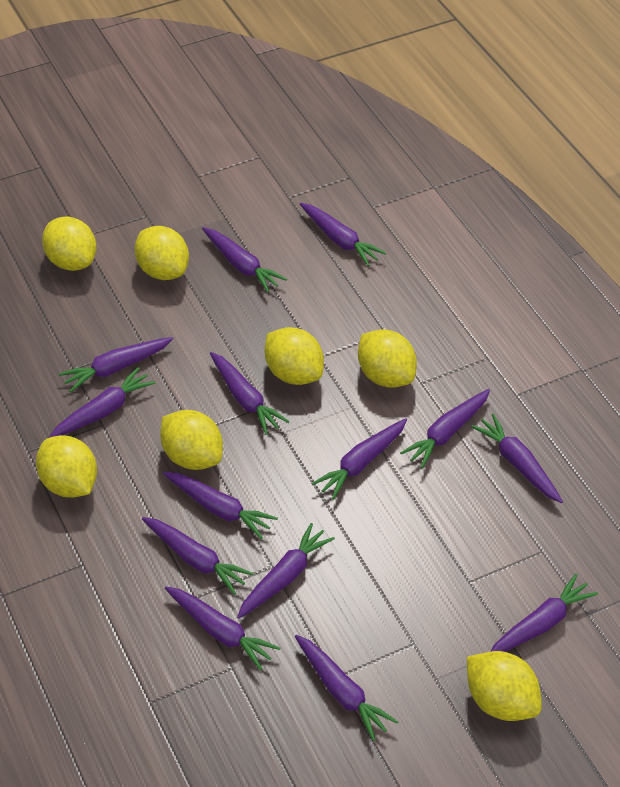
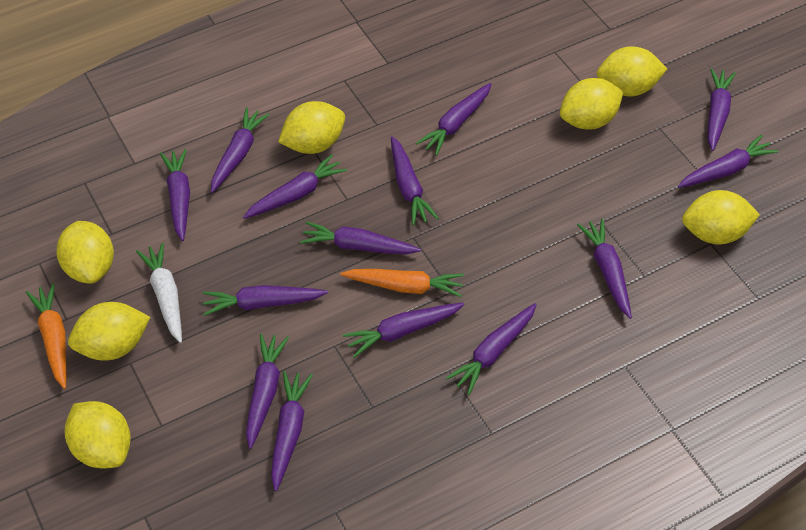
orange carrot: none = 0 -> [26,283,66,389] [340,269,464,297] = 2
white carrot: none = 0 -> [136,243,182,343] = 1

